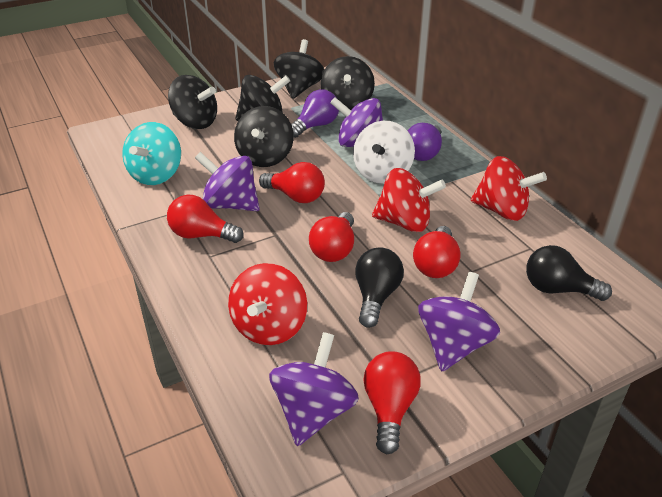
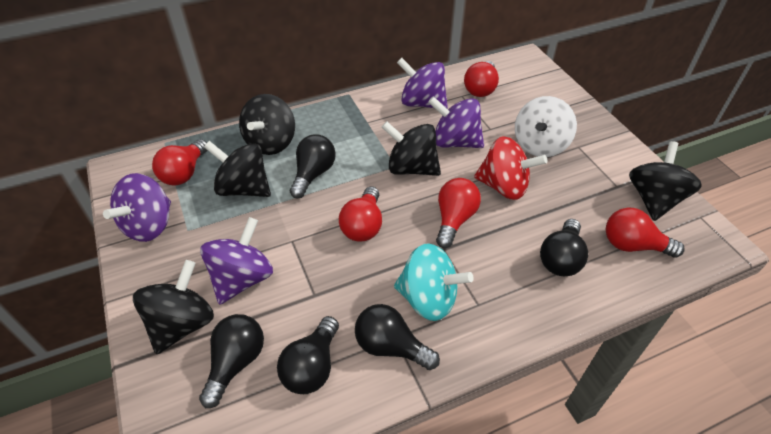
black light bulb: [355,247,404,328] [526,245,612,301] = 2 -> [199,314,264,408] [277,316,339,394] [290,134,336,198] [355,304,440,370] [540,219,588,276] = 5
purple light bulb: [291,89,339,138] [408,123,442,161] = 2 -> none = 0
red spinning top: [228,263,307,345] [372,168,446,232] [471,156,547,221] = 3 -> [474,136,547,200] = 1

